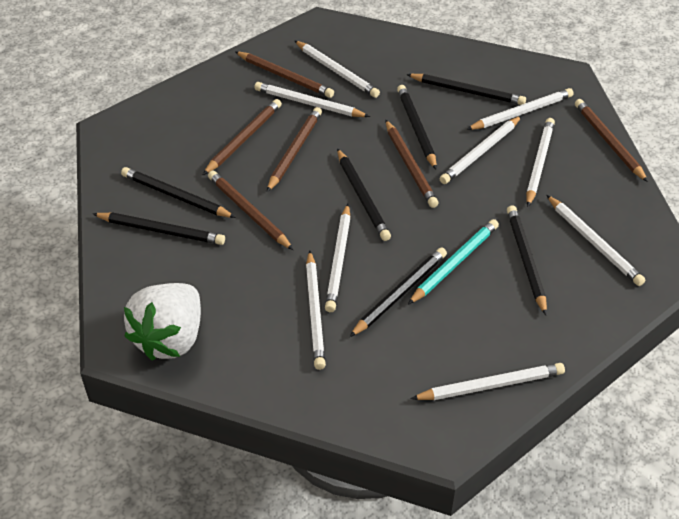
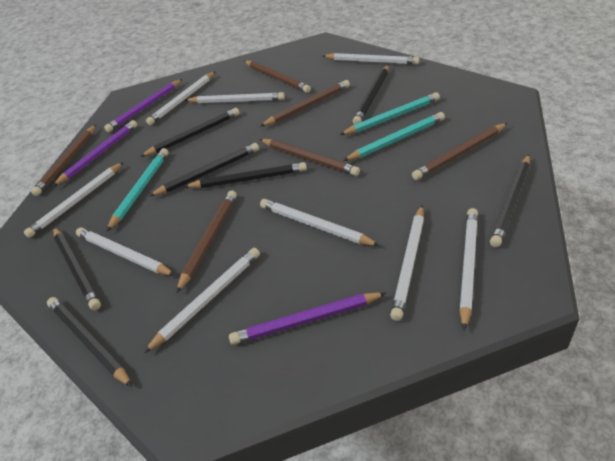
purple pencil: none = 0 -> [52,120,137,187] [104,79,182,132] [229,292,386,345] = 3
turquoise pencil: [408,219,499,305] = 1 -> [107,148,169,231] [340,92,440,135] [343,112,445,161] = 3
white strawberry: [124,283,201,361] = 1 -> none = 0

